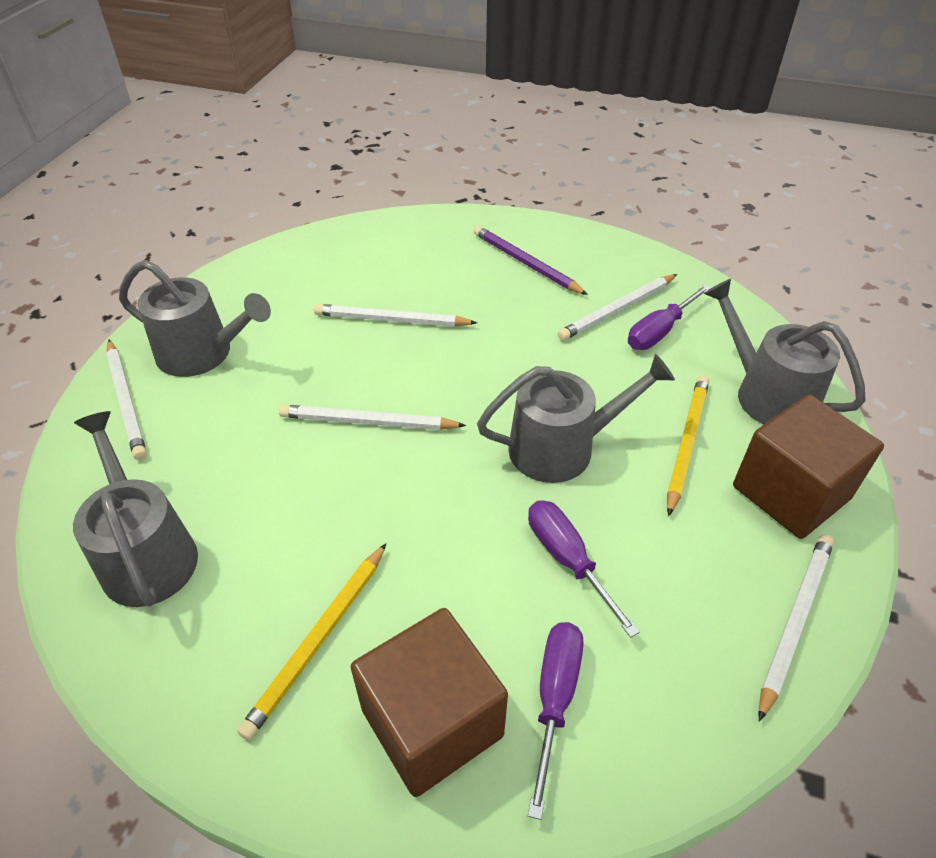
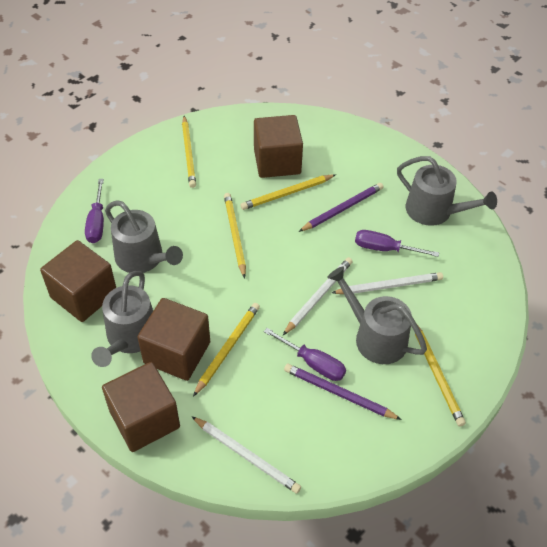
brown cube: [351,608,508,797] [733,394,884,539] = 2 -> [40,240,116,322] [102,362,180,452] [137,298,210,381] [254,115,303,178] = 4
purple pencil: [473,226,588,295] = 1 -> [284,364,402,420] [298,183,384,232] = 2
white pencil: [106,340,147,460] [279,405,466,430] [314,304,477,327] [558,274,677,341] [759,534,834,722] = 5 -> [191,416,301,494] [283,257,353,335] [332,272,443,294] = 3
yellow pencil: [237,543,387,740] [667,375,709,516] = 2 -> [182,116,196,188] [193,303,260,397] [224,193,246,278] [241,174,336,210] [415,323,466,427] = 5

